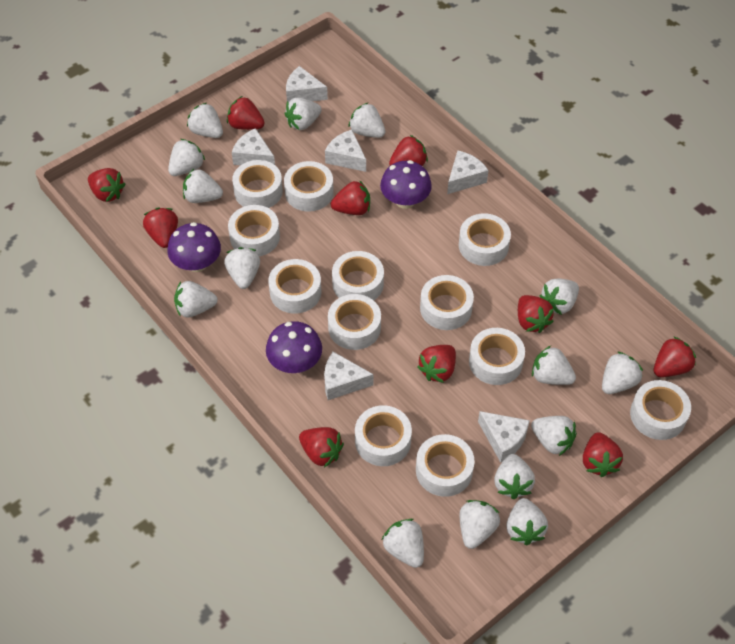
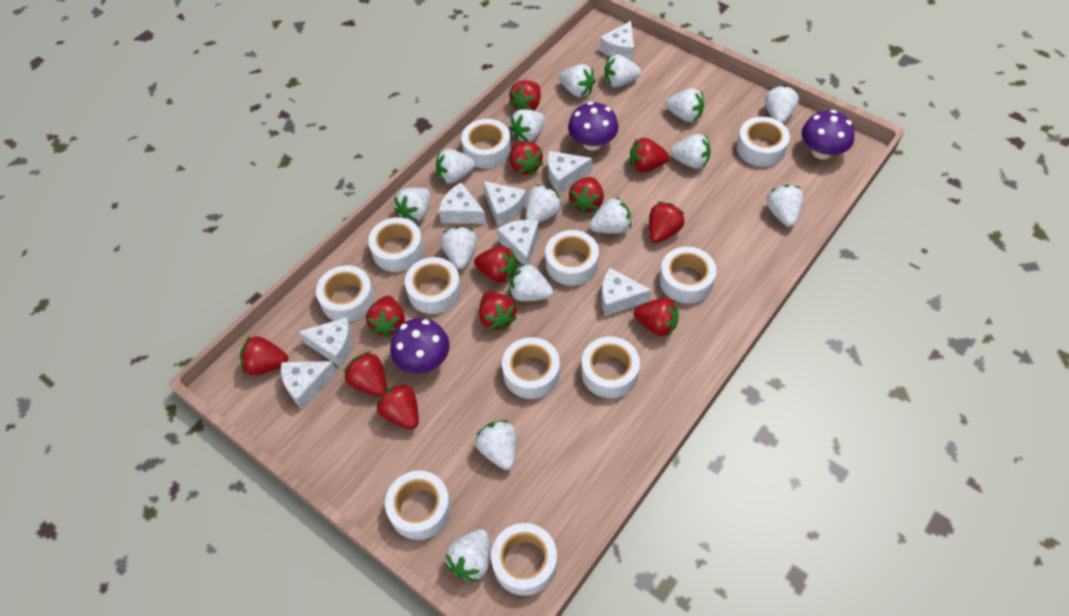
red strawberry: [88,168,125,202] [143,208,178,248] [227,96,265,130] [299,427,344,468] [331,181,370,215] [389,135,428,166] [417,345,456,383] [518,295,554,333] [583,432,623,477] [654,336,696,377] = 10 -> [240,336,288,375] [344,351,387,396] [366,296,405,338] [376,383,419,430] [474,246,517,283] [479,291,517,331] [509,80,541,111] [510,141,543,176] [569,177,604,214] [630,138,669,172] [633,298,679,336] [649,202,685,243] = 12
white cheese: [232,128,275,165] [286,66,328,102] [324,352,374,400] [325,130,366,172] [447,151,489,194] [478,411,530,463] = 6 -> [281,361,337,409] [299,317,353,367] [439,183,486,224] [483,181,527,226] [497,220,539,266] [548,151,592,193] [600,21,634,61] [601,268,651,316] = 8
white tape: [228,205,280,256] [232,160,283,208] [268,259,321,313] [284,161,334,212] [328,294,381,350] [332,251,384,300] [355,405,412,466] [416,434,475,497] [420,275,474,330] [459,213,511,266] [469,328,525,385] [630,380,691,440] = 12 -> [316,265,375,322] [368,217,424,272] [385,471,451,540] [405,257,461,314] [461,119,511,168] [491,523,557,596] [502,337,560,399] [545,230,599,286] [581,337,640,398] [659,247,716,304] [736,117,790,167] = 11

